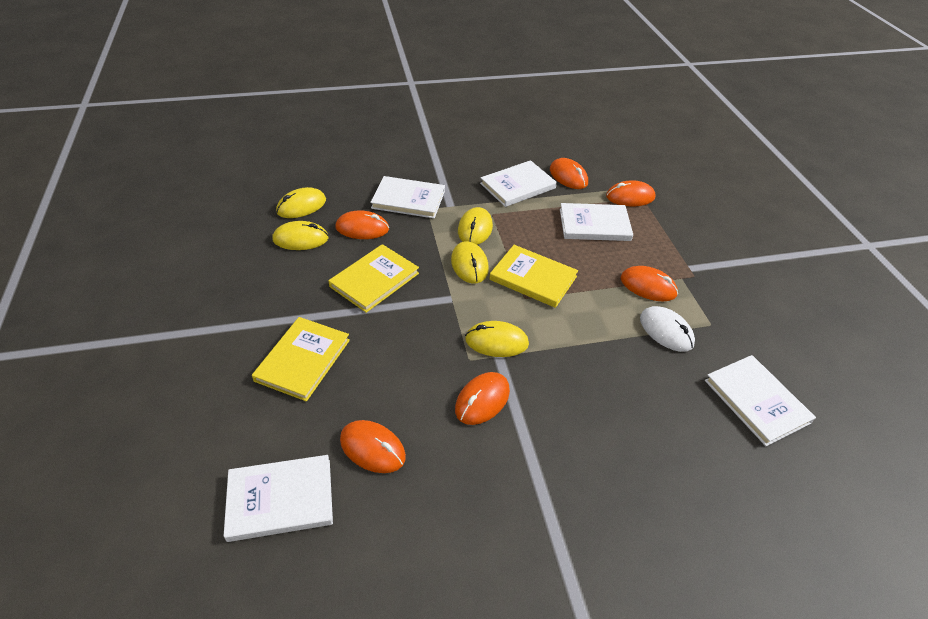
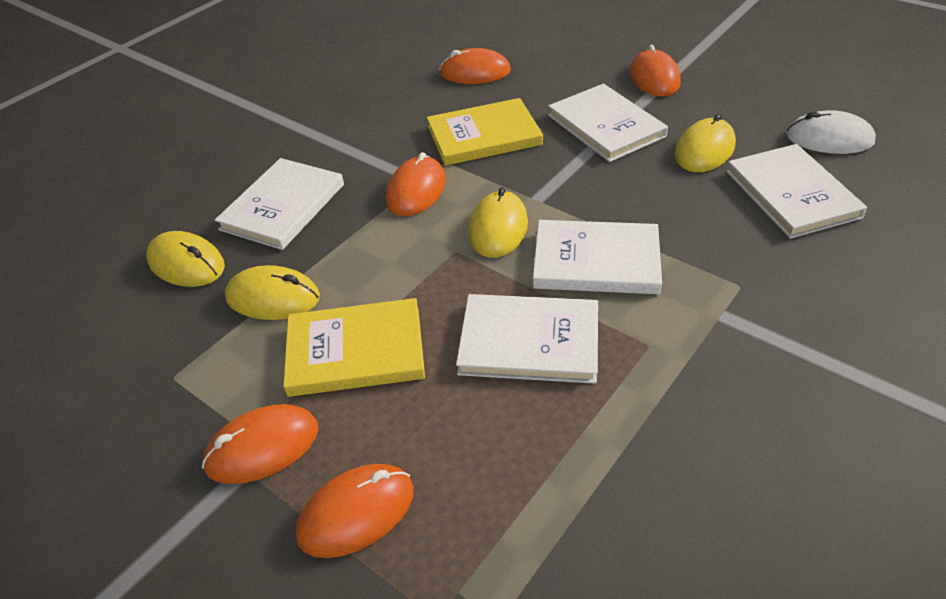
orange mouse: [335,210,389,239] [340,420,406,473] [455,372,510,425] [550,158,588,189] [606,180,655,206] [621,266,678,301] = 6 -> [202,404,319,484] [296,464,414,558] [386,152,446,216] [439,48,511,84] [630,44,681,97] = 5
yellow book: [252,317,350,401] [328,244,419,313] [490,245,578,308] = 3 -> [283,298,425,397] [427,98,543,166] = 2
yellow mouse: [272,221,329,250] [276,187,326,218] [451,241,489,283] [458,207,493,245] [465,321,529,357] = 5 -> [146,231,225,287] [225,265,320,320] [468,187,528,258] [675,114,736,172] = 4

